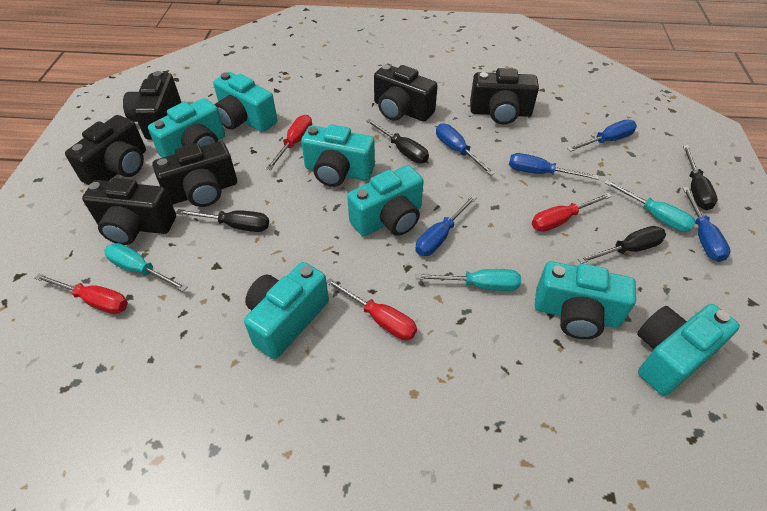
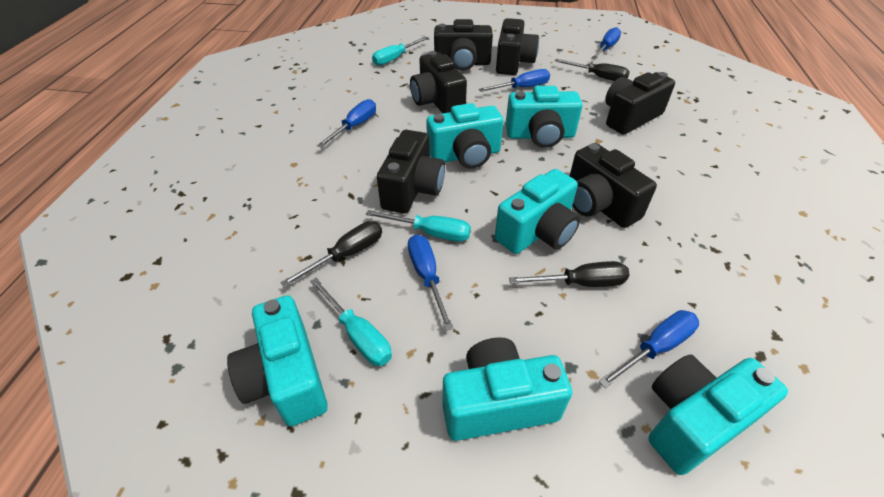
black screwdriver: [176,209,269,232] [366,119,429,163] [578,226,666,264] [683,145,718,210] = 4 -> [281,221,382,288] [509,261,630,287] [555,59,630,81] = 3
red screwdriver: [35,274,128,314] [266,115,312,170] [326,278,417,340] [532,193,612,232] = 4 -> none = 0
turquoise camera: [148,98,225,158] [213,72,277,132] [244,262,329,359] [301,124,375,187] [347,165,424,236] [535,261,636,339] [637,304,740,396] = 7 -> [227,295,328,426] [426,103,504,169] [443,337,572,441] [495,169,580,254] [505,86,583,148] [648,354,788,475] = 6

